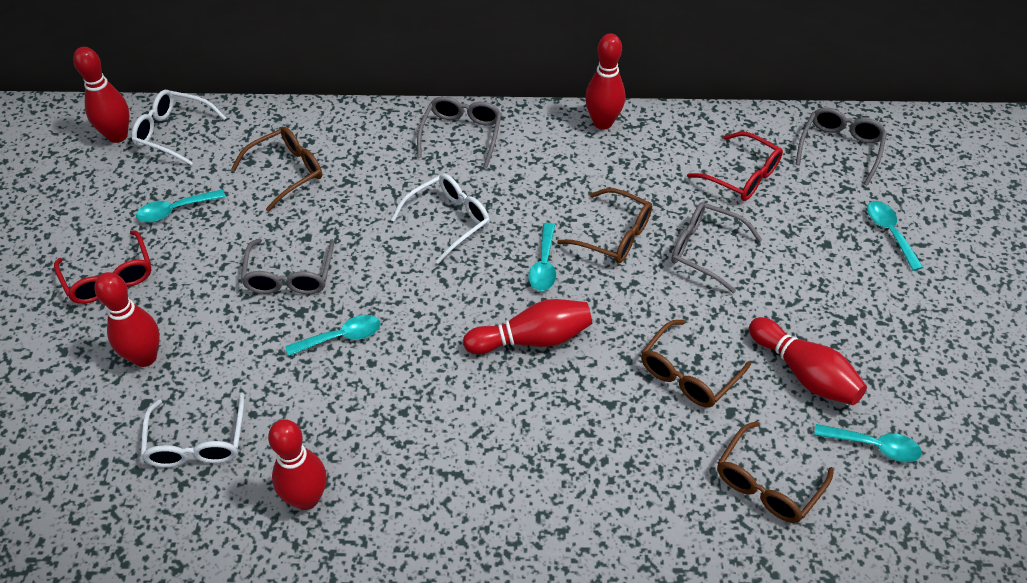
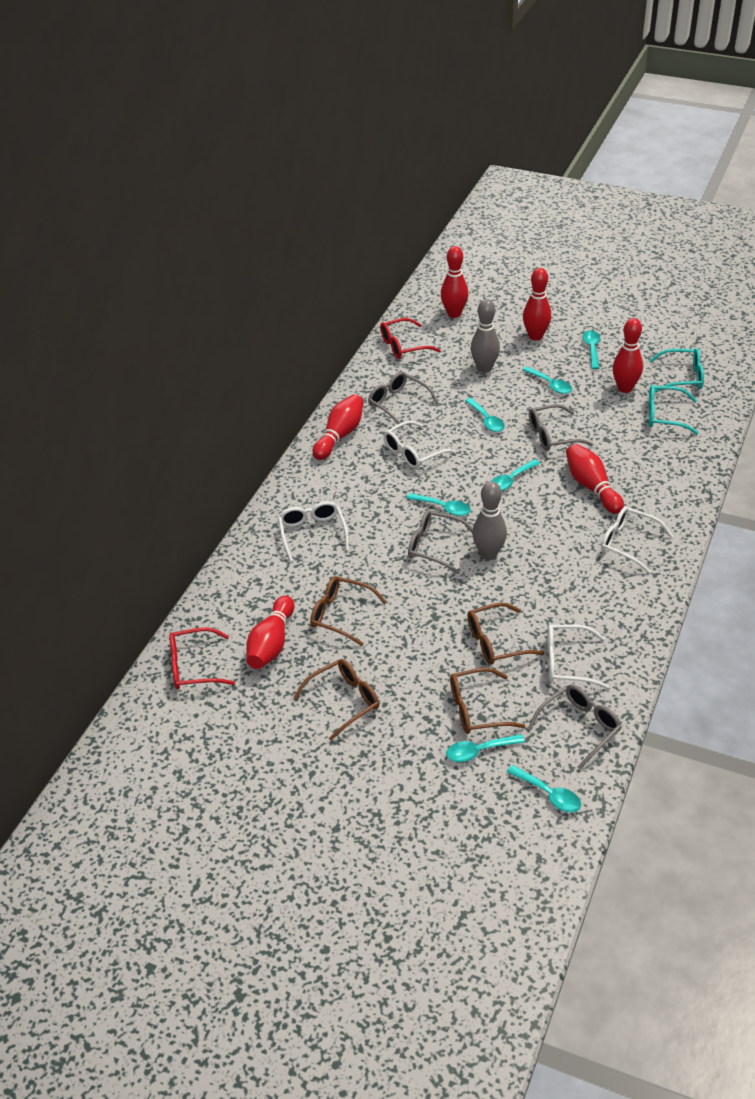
grey bowling pin: none = 0 -> [471,299,500,373] [472,481,507,560] = 2
turquoise glasses: none = 0 -> [648,385,699,434] [649,348,704,393] = 2
turquoise spoon: [136,189,225,222] [285,315,380,356] [528,223,556,291] [814,424,922,462] [867,201,923,271] = 5 -> [406,493,471,516] [446,734,525,762] [465,398,505,432] [491,459,540,491] [507,765,581,812] [522,366,572,394] [583,330,600,369] = 7
white glasses: [132,90,226,165] [141,393,244,468] [391,174,490,264] = 3 -> [278,501,349,561] [383,421,456,469] [547,625,609,689] [601,506,673,574] = 4

